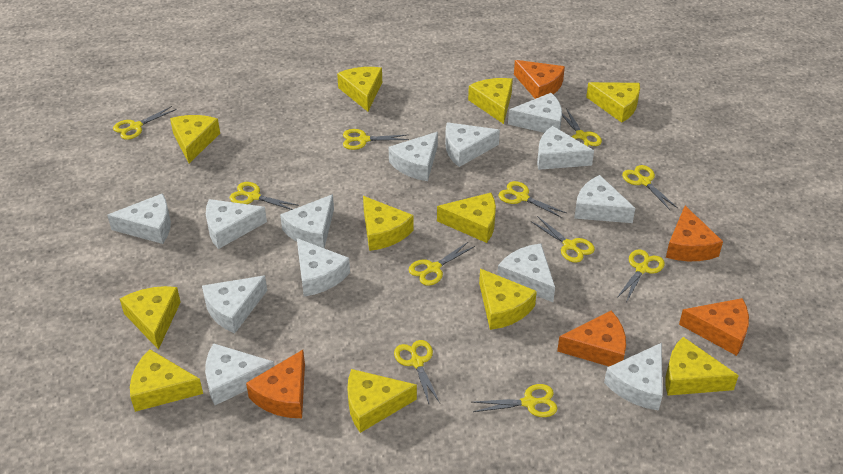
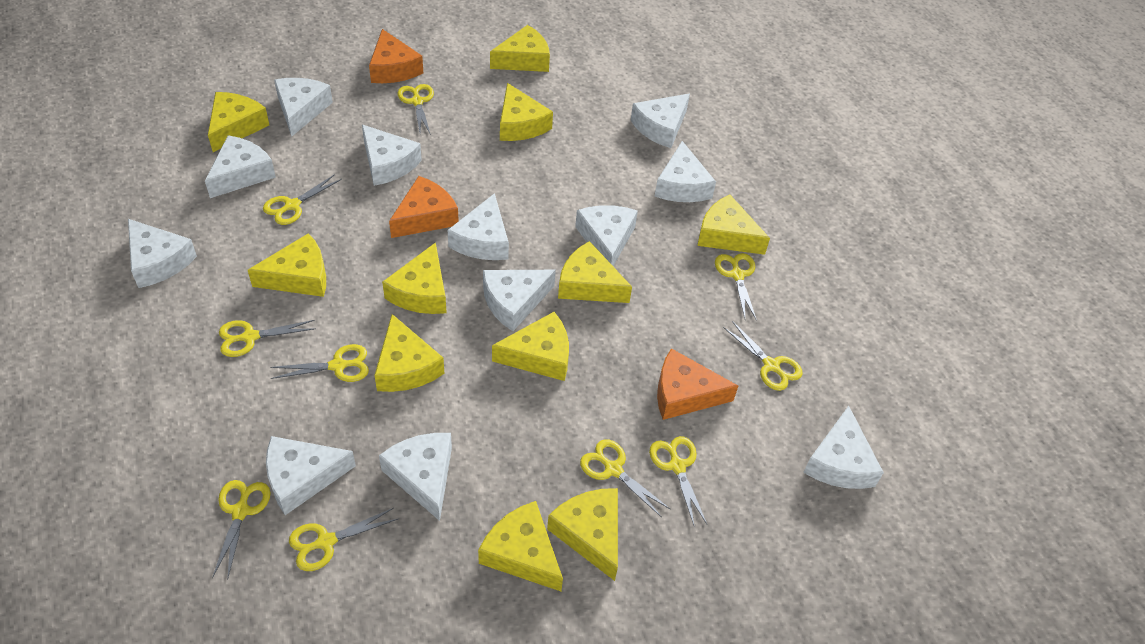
orange cheese: [246,350,305,418] [514,60,565,99] [557,311,626,366] [666,206,723,261] [679,298,749,356] = 5 -> [369,29,423,83] [389,176,459,238] [657,348,738,420] = 3
white cheese: [107,193,171,244] [202,275,267,333] [205,343,274,405] [206,199,267,249] [280,194,334,248] [297,238,350,296] [389,132,438,181] [445,122,500,167] [497,243,555,302] [508,93,562,133] [537,126,594,170] [574,175,635,223] [604,343,663,411] = 13 -> [128,219,197,288] [205,135,276,198] [266,436,356,515] [274,78,333,137] [362,125,422,186] [379,433,452,521] [448,193,509,260] [483,270,556,331] [575,205,638,266] [631,94,690,148] [655,141,716,202] [803,406,884,489] = 12
yellow scissors: [113,106,176,140] [230,182,299,210] [343,129,409,150] [394,340,440,404] [409,241,475,286] [472,384,558,417] [498,181,566,218] [530,216,595,263] [562,108,602,146] [617,249,665,302] [622,165,678,210] = 11 -> [212,480,271,580] [219,320,316,357] [263,174,342,225] [270,344,369,382] [289,508,398,571] [397,84,434,135] [580,439,670,517] [649,436,707,525] [715,253,757,321] [723,321,803,391] = 10

